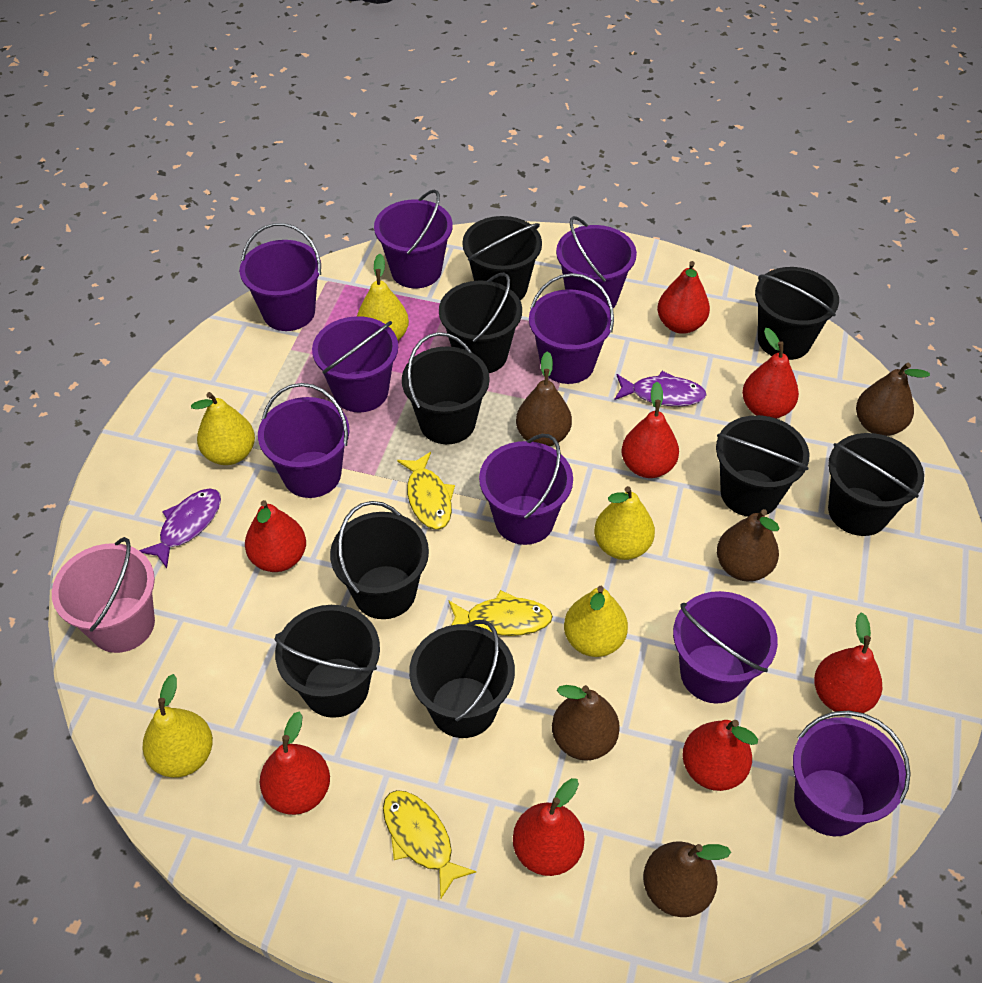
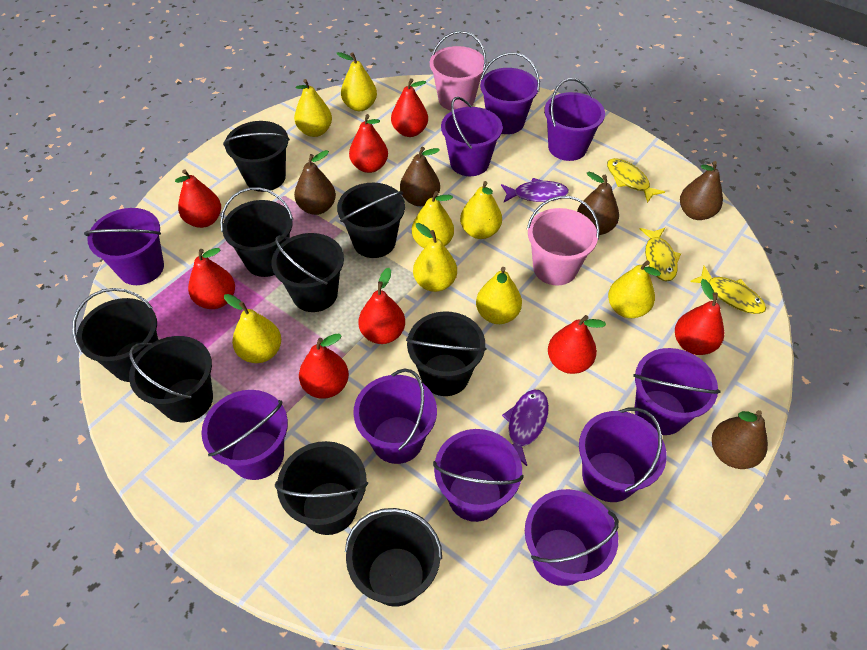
pink bucket: [52,537,155,653] = 1 -> [430,31,486,110] [527,196,600,285] = 2
purple bucket: [239,223,321,331] [258,383,349,498] [312,316,398,413] [374,190,453,288] [479,434,573,545] [529,273,614,384] [556,216,637,308] [673,591,778,704] [793,711,911,836] = 9 -> [84,208,164,285] [201,390,288,480] [353,368,437,464] [433,429,524,522] [441,97,503,176] [480,52,540,134] [525,489,619,586] [544,78,605,161] [579,408,667,502] [633,348,721,435] = 10
yellow pear: [143,674,213,778] [191,392,255,465] [357,254,409,340] [564,586,628,657] [594,486,655,560] = 5 -> [224,294,281,363] [294,79,332,137] [336,52,377,111] [412,191,454,248] [413,223,457,292] [460,181,502,239] [476,267,522,324] [608,261,661,318] = 8

